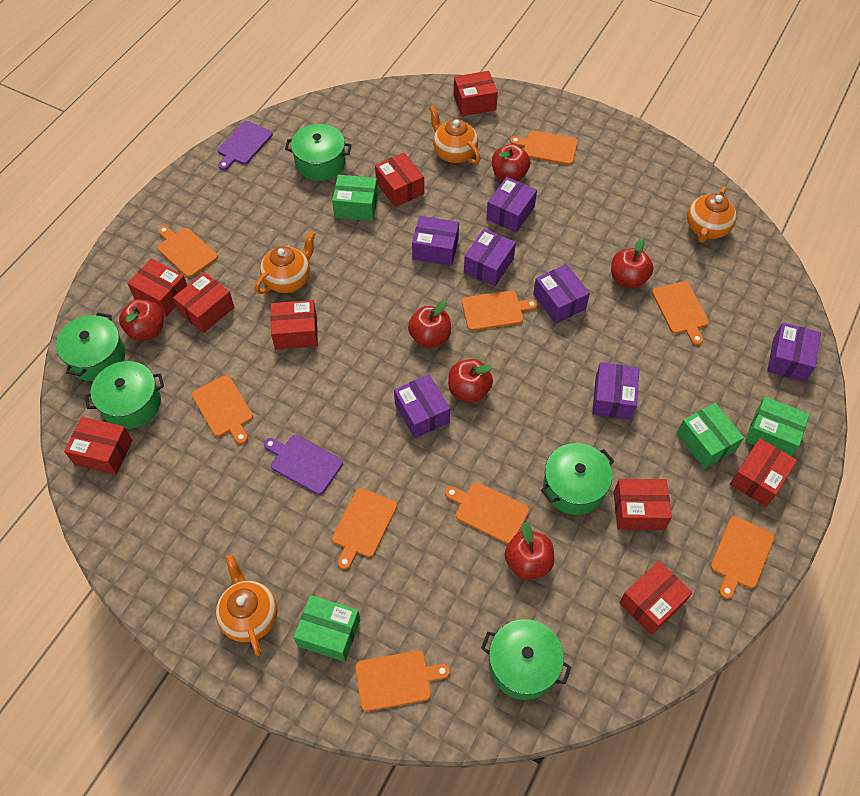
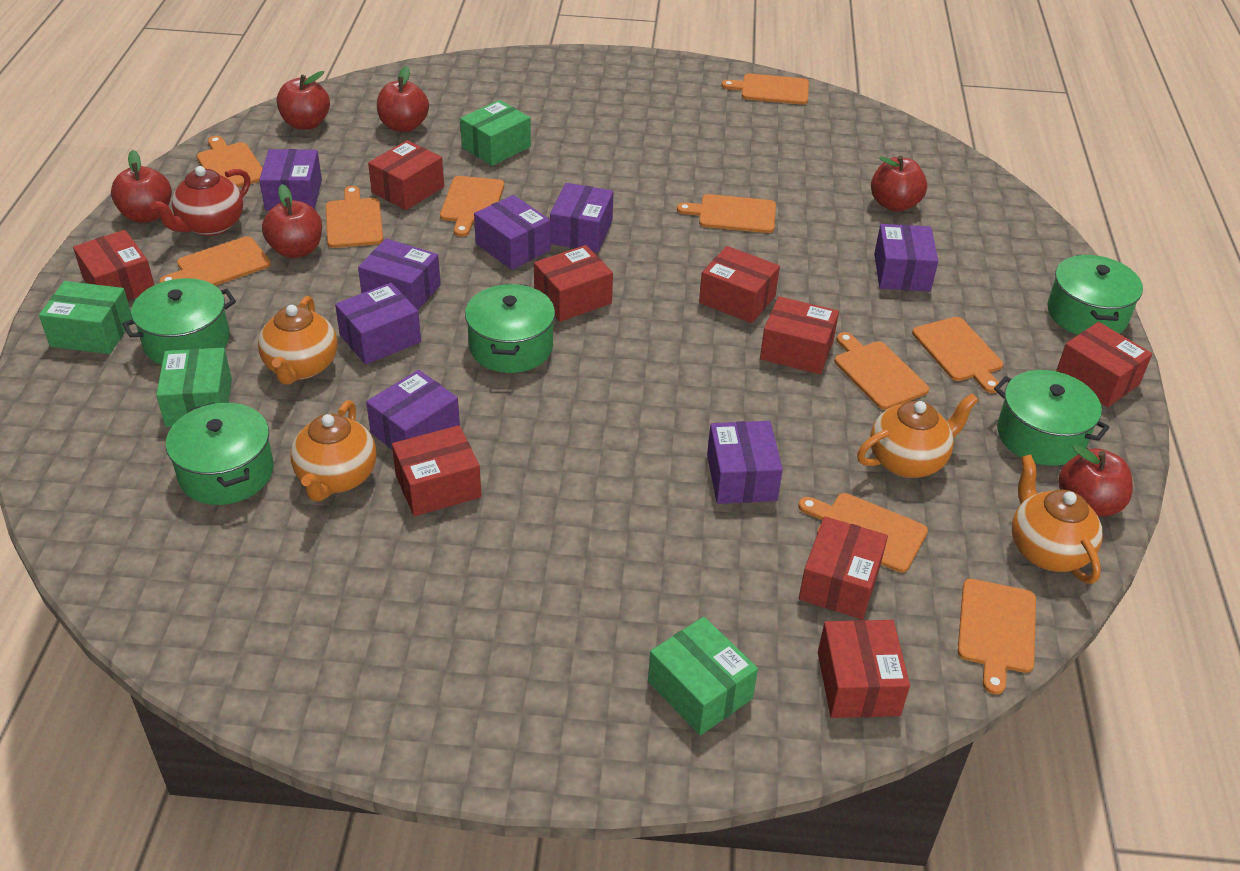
orange cutting board: [157,226,218,278] [192,375,253,444] [332,488,397,570] [356,650,450,712] [445,482,529,544] [462,291,538,331] [510,130,578,165] [652,281,709,345] [711,516,774,599] = 9 -> [159,236,271,286] [197,136,263,187] [326,186,383,248] [440,176,504,237] [677,194,776,233] [722,73,809,105] [798,493,928,573] [835,332,929,410] [912,317,1003,393] [958,579,1036,694] = 10
purple box: [394,374,450,438] [412,216,459,266] [464,228,516,286] [486,177,537,233] [533,264,590,324] [592,362,639,420] [767,322,821,382] = 7 -> [259,149,322,210] [335,283,421,364] [358,239,441,310] [366,370,460,450] [474,195,551,270] [550,183,613,252] [707,421,783,504] [874,224,938,291] = 8
purple cutting board: [218,121,273,170] [264,435,343,495] = 2 -> none = 0
red teapot: none = 0 -> [151,166,250,236] = 1

